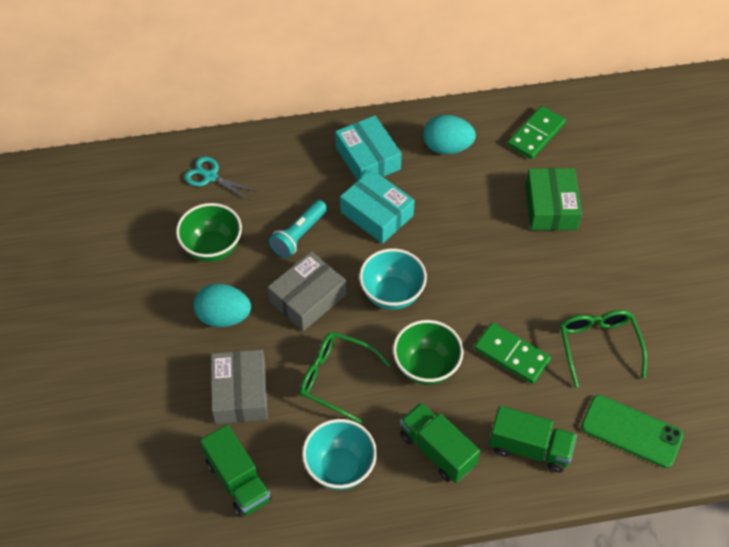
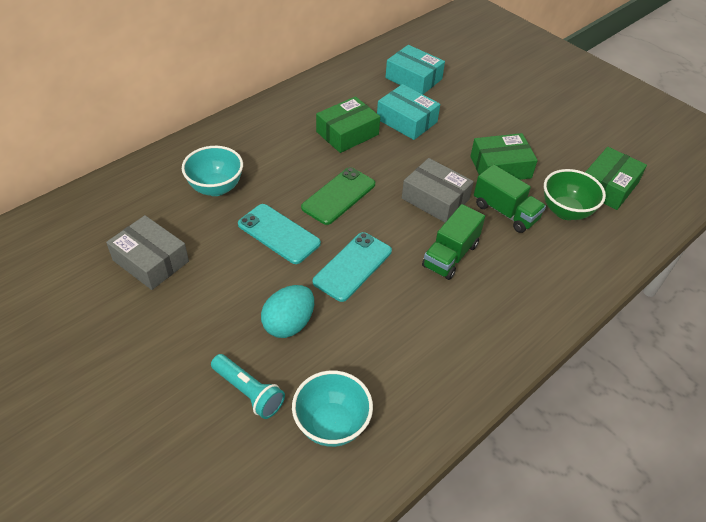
green bowl: [176,203,242,262] [393,320,464,385] = 2 -> [544,169,606,220] = 1
green box: [525,168,582,230] = 1 -> [316,96,380,153] [470,133,538,180] [585,147,647,210] = 3
green domino: [474,323,551,384] [507,106,566,159] = 2 -> none = 0
green glasses: [300,332,391,424] [560,310,647,388] = 2 -> none = 0
green truck: [200,424,272,517] [400,402,480,483] [489,406,577,473] = 3 -> [422,204,485,280] [474,164,546,233] = 2
turquoise egg: [193,284,251,327] [423,115,476,154] = 2 -> [261,285,314,338] = 1
turquoise phone: none = 0 -> [238,204,321,264] [313,232,392,302] = 2
turquoise scissors: [184,156,257,200] = 1 -> none = 0

